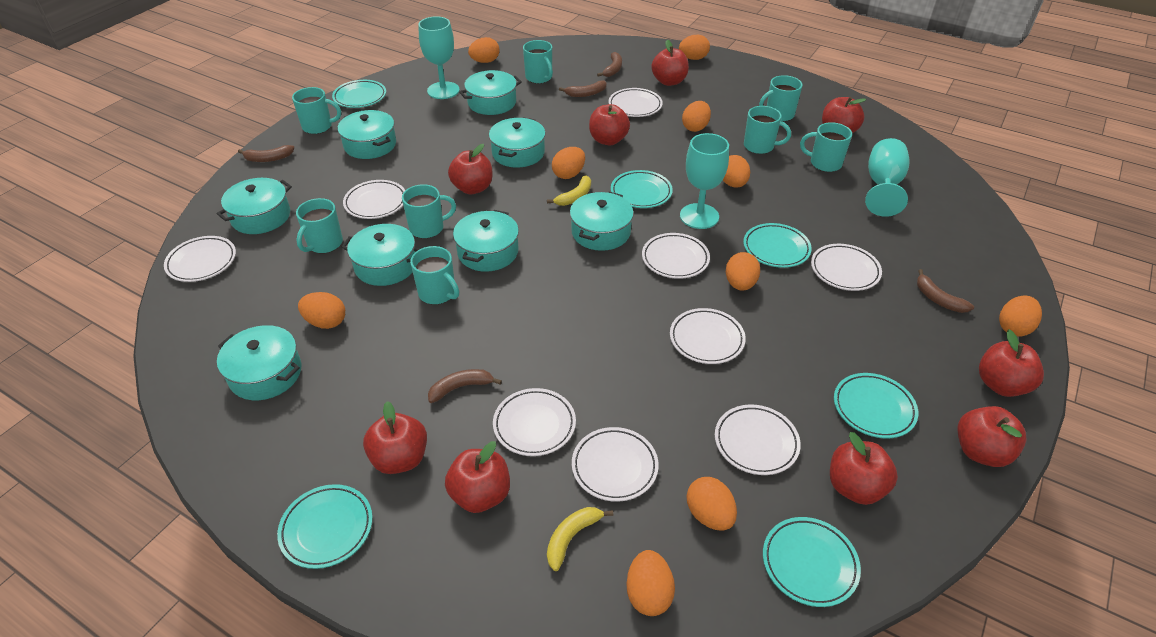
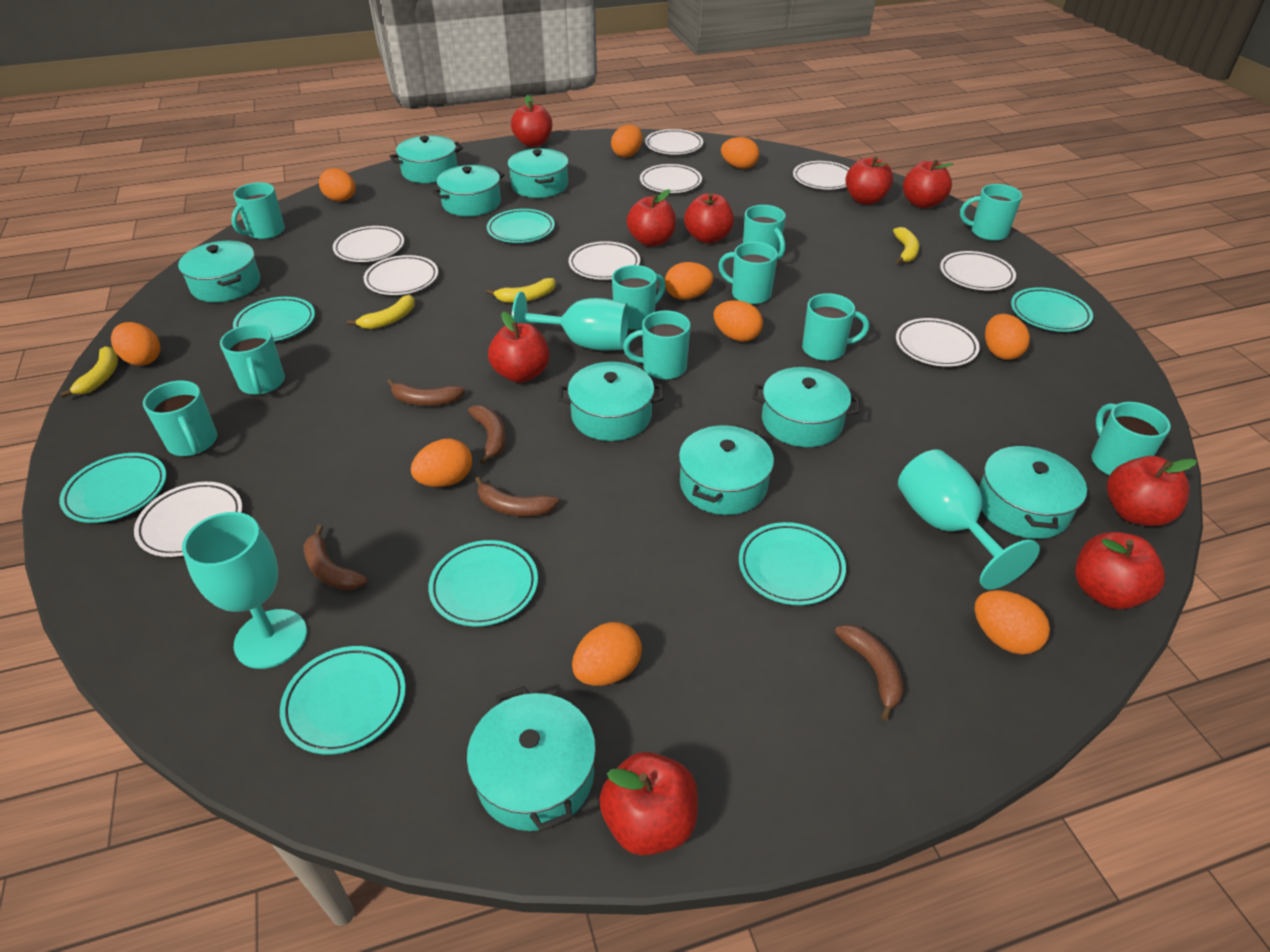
turquoise mug: [292,87,341,134] [296,198,343,253] [402,184,456,238] [410,246,459,305] [523,40,553,83] [744,106,791,154] [759,75,803,121] [800,122,852,172] = 8 -> [143,381,217,456] [220,324,285,395] [231,182,285,239] [612,265,666,330] [623,310,691,380] [718,242,778,304] [743,205,786,259] [802,293,869,361] [960,184,1022,241] [1091,402,1171,475] = 10
turquoise plate: [277,484,373,569] [332,80,386,108] [611,170,673,208] [743,223,812,268] [763,517,861,607] [834,373,918,438] = 6 -> [59,453,166,523] [233,297,315,341] [280,646,406,754] [428,540,538,626] [487,209,555,243] [739,522,846,605] [1011,287,1093,332] = 7
turquoise pot: [217,178,292,234] [217,325,302,400] [338,110,396,159] [342,224,420,286] [453,210,519,272] [459,70,522,115] [489,117,546,167] [570,192,634,251] = 8 -> [178,241,260,302] [390,135,463,183] [432,165,505,216] [467,686,596,831] [508,148,569,198] [558,362,664,441] [679,424,774,515] [752,367,860,447] [979,443,1087,539] = 9
yellow banana: [547,175,591,206] [547,507,613,571] = 2 -> [60,346,118,398] [347,295,415,329] [486,278,556,303] [893,227,919,264] = 4

